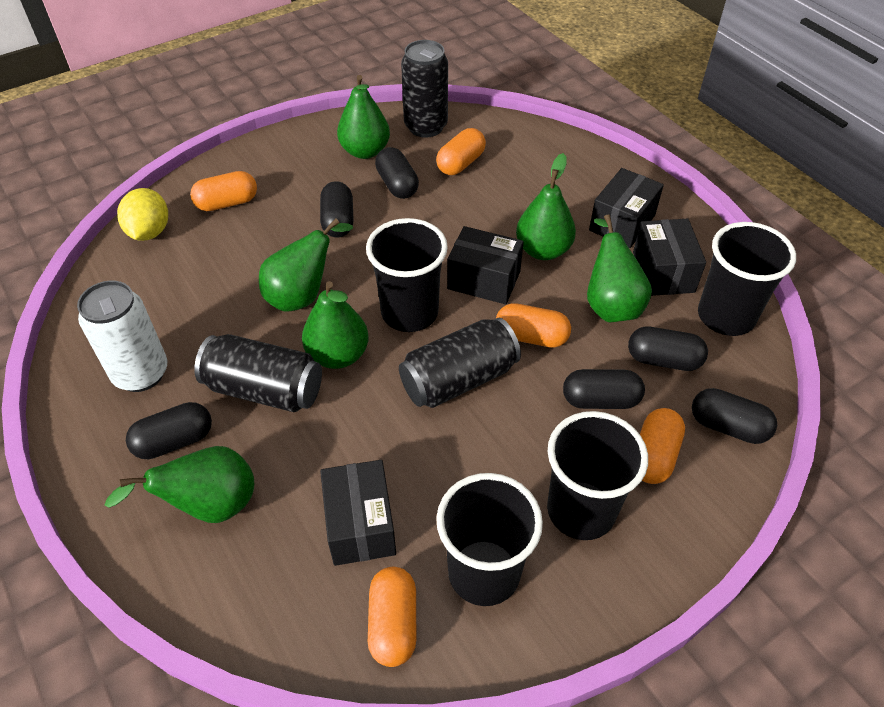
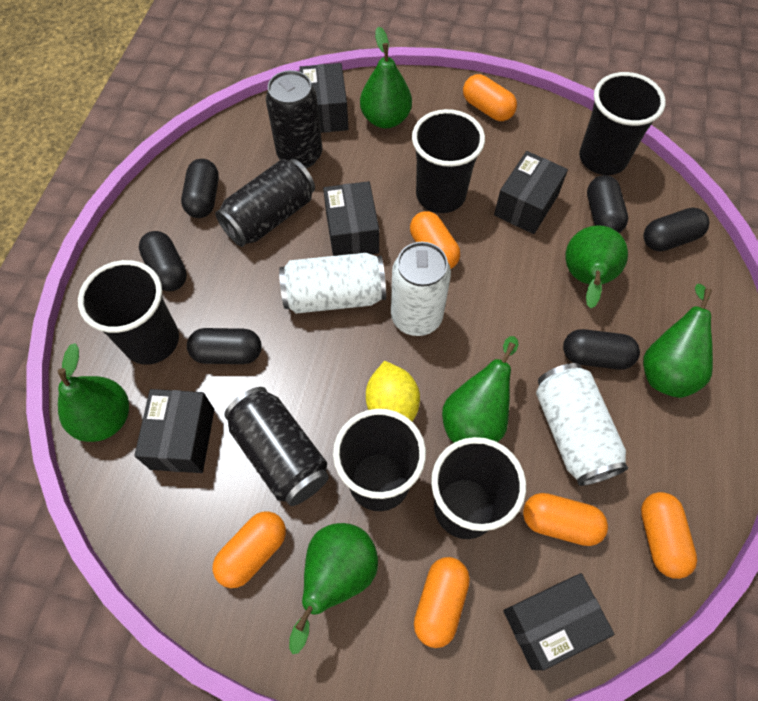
black box: [320,460,396,566] [447,226,524,304] [589,168,664,248] [633,219,706,296] = 4 -> [134,389,214,473] [299,63,348,133] [323,181,379,256] [494,151,568,234] [503,573,614,670] = 5
black cup: [366,218,448,332] [436,473,543,606] [547,411,648,540] [698,222,796,336] = 4 -> [78,260,179,365] [333,409,426,511] [412,109,485,213] [431,437,526,539] [579,72,666,175] = 5
orange capsule: [190,171,257,211] [368,567,416,667] [436,128,486,175] [496,303,571,348] [640,408,685,484] = 5 -> [213,511,286,588] [410,211,460,269] [414,557,470,648] [463,74,517,121] [523,493,608,546] [641,492,697,579] = 6
white can: [77,280,167,392] = 1 -> [279,253,386,314] [391,242,451,336] [536,363,628,486] = 3

